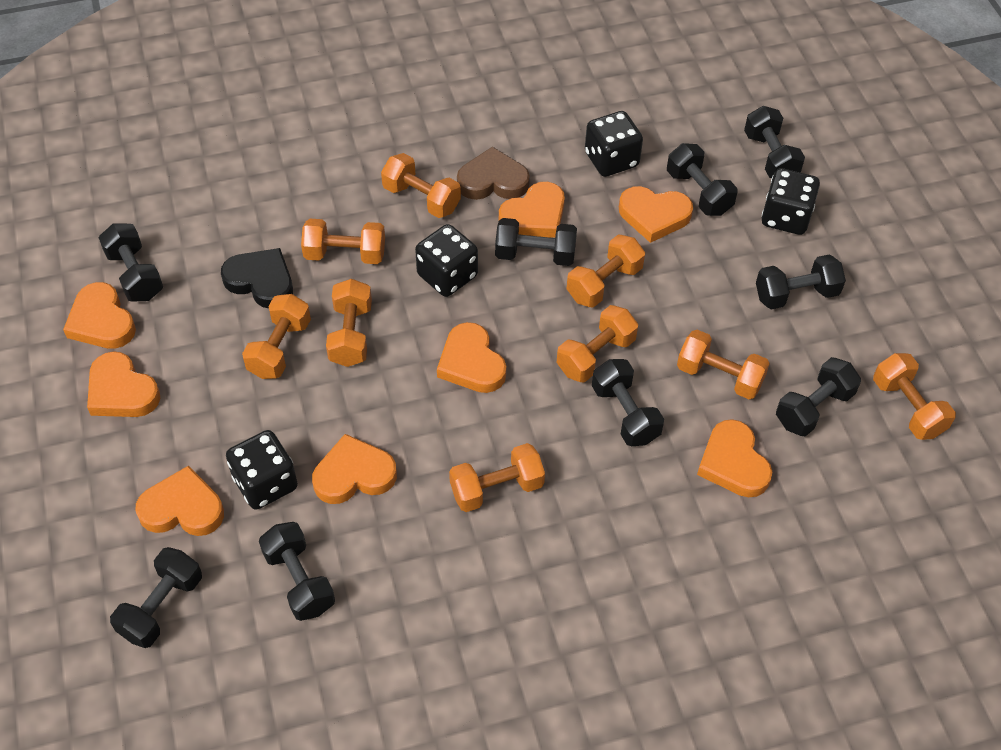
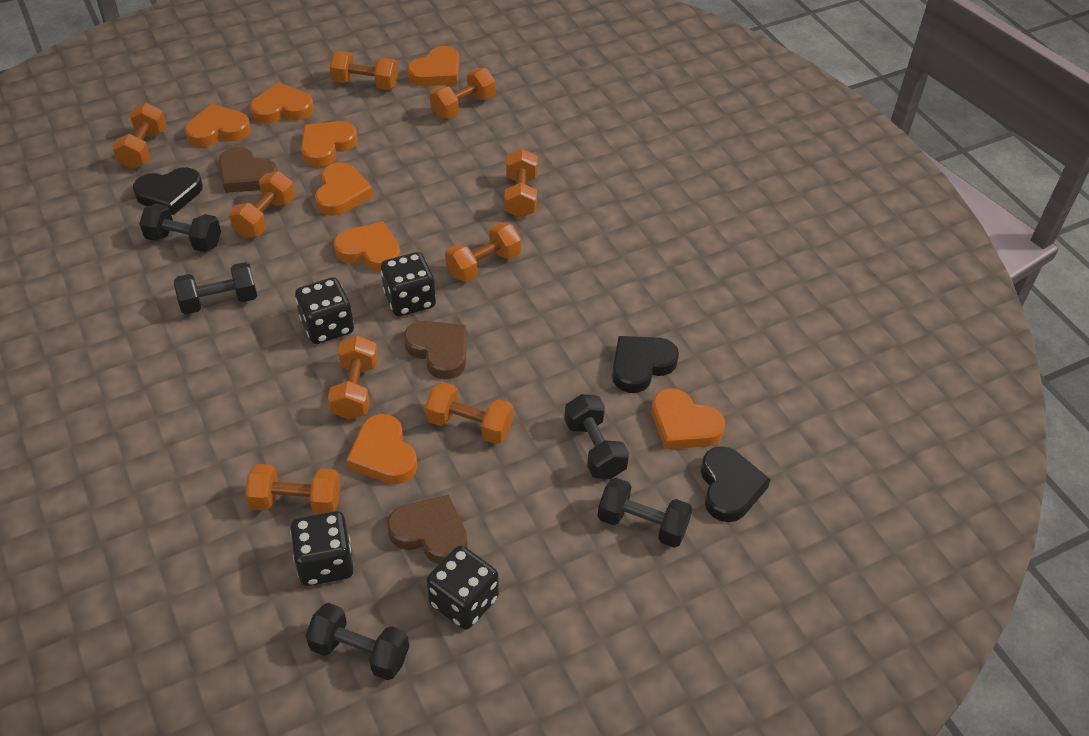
black dumbbell: [98,223,163,302] [110,547,202,648] [259,522,335,621] [495,218,577,266] [592,359,664,446] [667,143,738,216] [744,106,805,178] [756,254,846,309] [776,357,861,436] = 9 -> [139,203,221,252] [174,262,257,314] [305,603,409,680] [564,394,629,479] [598,478,692,548] = 5
black heart: [221,248,293,309] = 1 -> [133,167,203,215] [612,336,679,393] [701,446,771,522] = 3
brown heart: [457,147,530,200] = 1 -> [219,147,278,193] [387,495,468,564] [404,321,467,379] = 3

